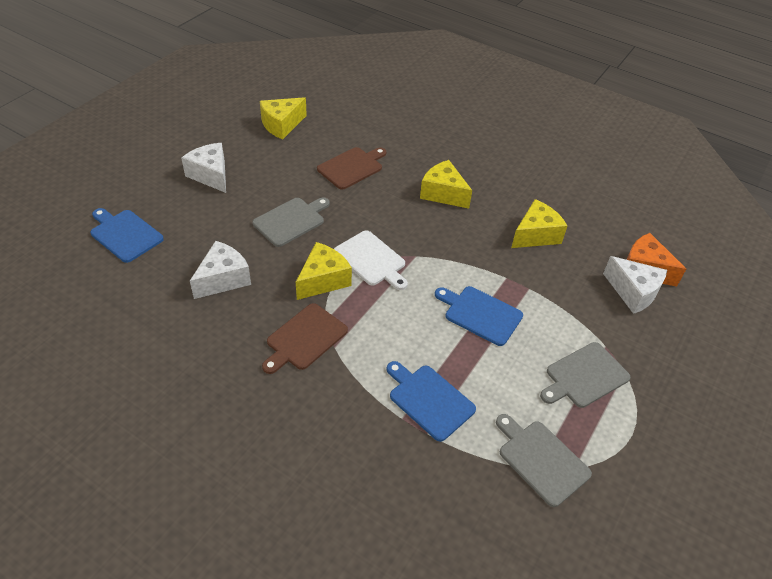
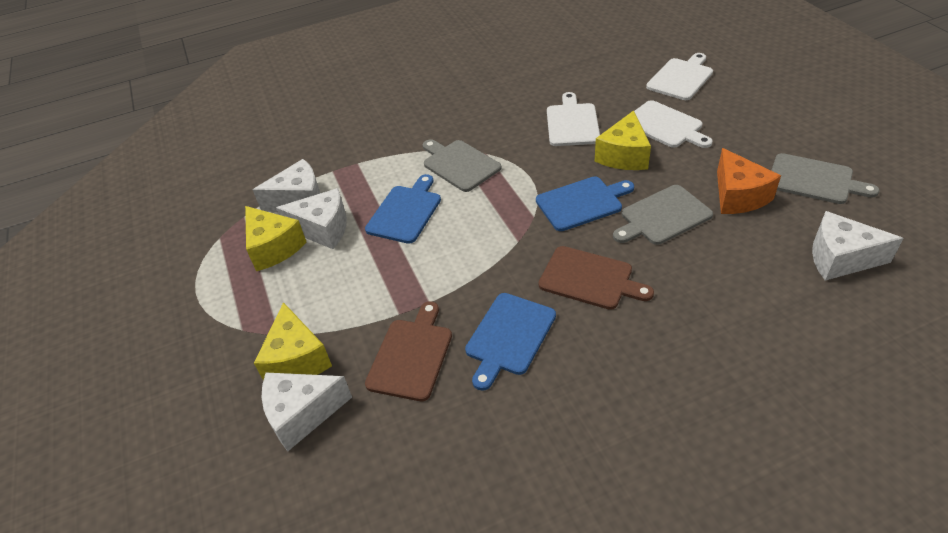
white cheese: [181,143,226,193] [190,241,251,299] [603,256,667,314] = 3 -> [253,159,320,212] [261,373,352,451] [276,188,347,249] [812,211,904,281] = 4
white cutting board: [334,230,408,290] = 1 -> [547,92,600,146] [634,100,713,148] [646,53,713,100] = 3
yellow cheese: [260,97,307,140] [296,242,352,300] [420,160,472,209] [511,199,567,248] = 4 -> [245,206,306,271] [254,302,332,380] [595,110,651,170] = 3

